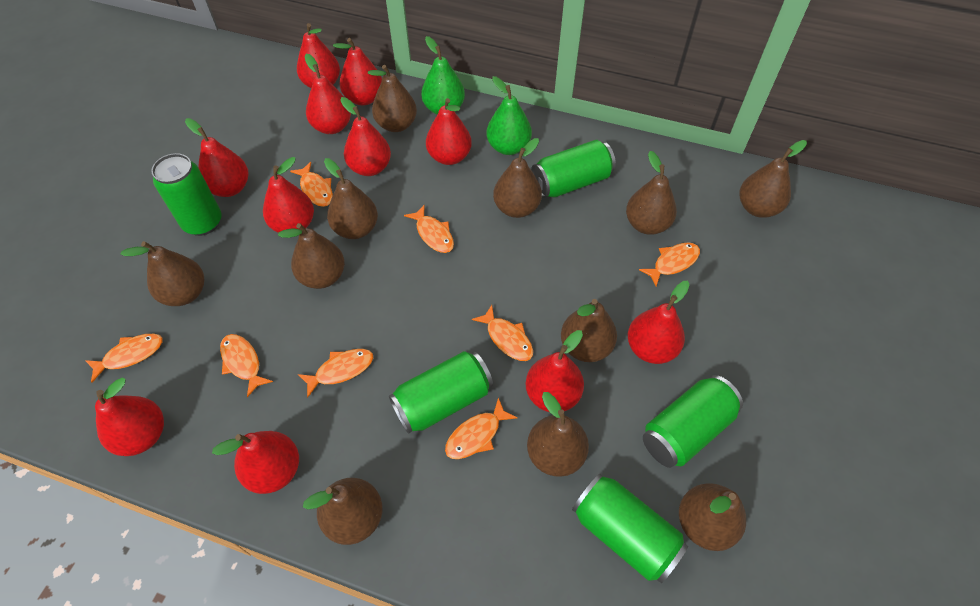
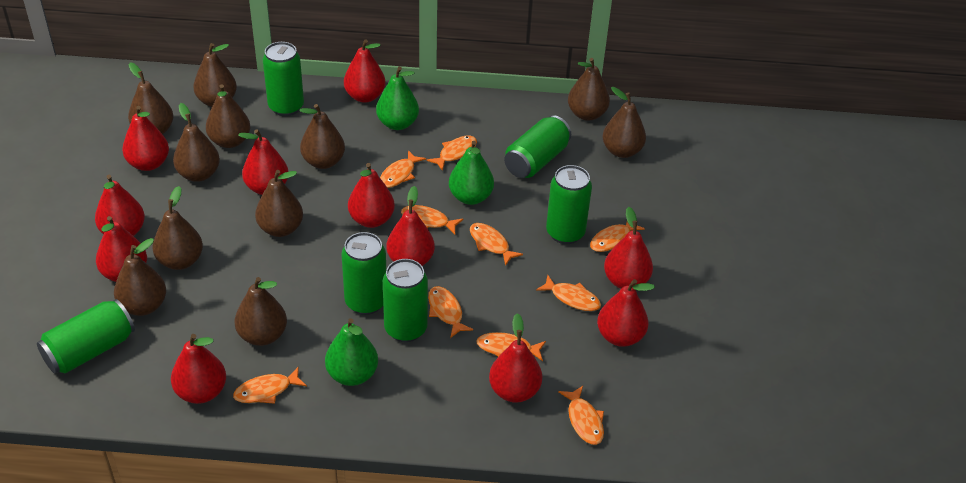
green can: [151,153,222,236] [389,351,493,434] [531,140,616,198] [572,473,688,583] [643,375,743,468] = 5 -> [37,299,135,374] [263,42,304,116] [341,232,386,315] [383,259,428,342] [504,115,571,178] [546,165,592,244] = 6
green pear: [421,36,465,114] [487,76,532,155] = 2 -> [325,318,378,386] [376,67,419,130] [449,141,494,205] = 3
orange fish: [85,334,163,383] [220,334,273,397] [290,162,333,207] [298,349,373,398] [404,205,454,253] [445,398,517,459] [472,305,533,361] [639,243,700,287] = 8 -> [233,366,307,404] [380,150,426,188] [401,205,463,234] [427,136,477,171] [428,286,473,338] [470,223,523,266] [476,332,546,361] [536,275,601,311] [558,386,604,445] [590,222,645,252] = 10

